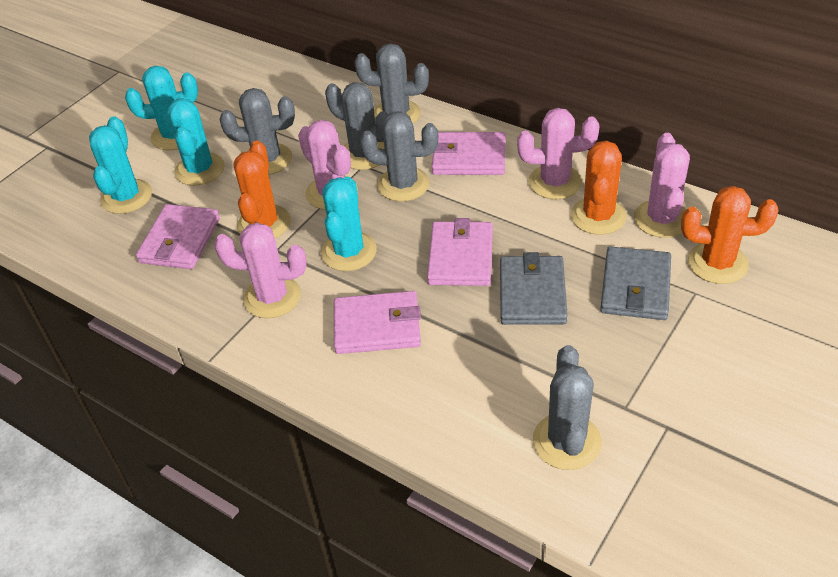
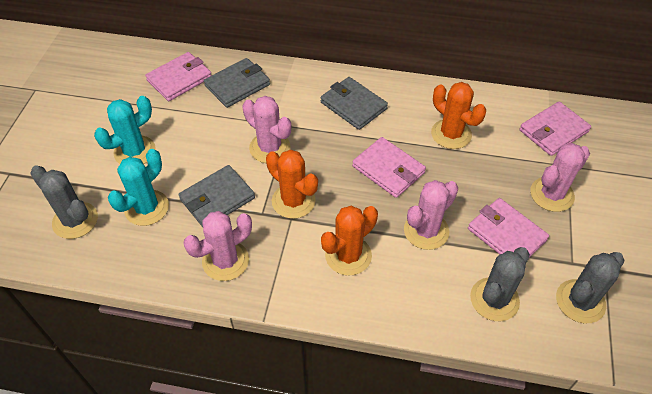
grey cactus: [220,88,295,175] [325,82,388,170] [354,43,429,123] [360,111,438,201] [533,345,602,470] = 5 -> [30,165,98,239] [470,247,530,321] [556,252,625,324] = 3
grey wallet: [500,252,568,325] [600,246,671,320] = 2 -> [178,165,255,227] [204,58,270,108] [321,77,388,130] = 3
turquoise cactus: [89,116,152,214] [125,66,198,150] [167,98,225,186] [321,177,377,271] = 4 -> [94,96,156,164] [108,149,169,226] = 2

